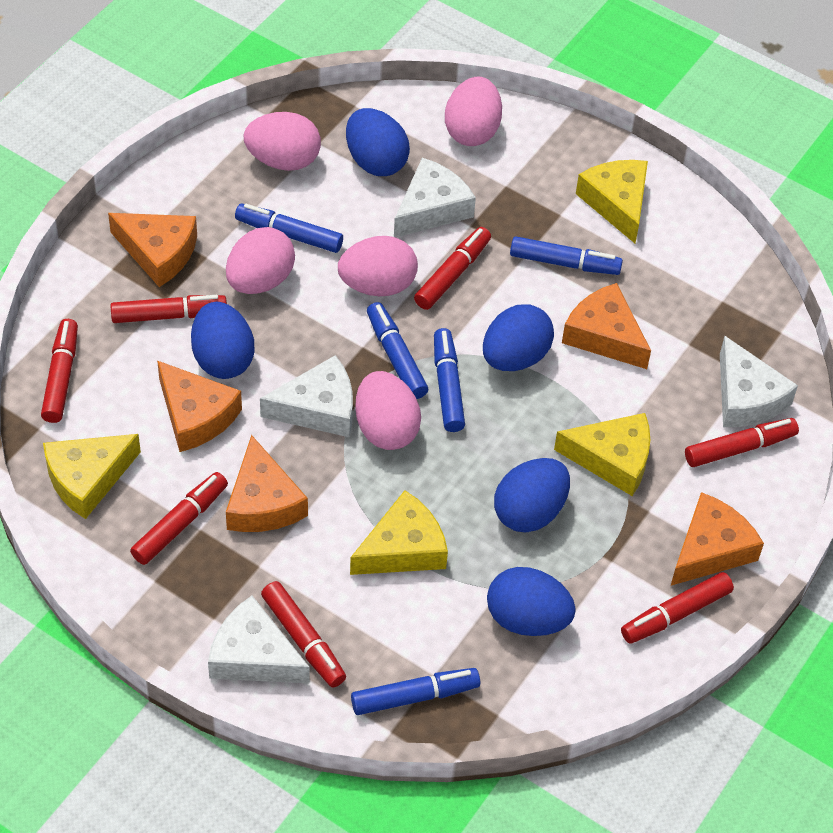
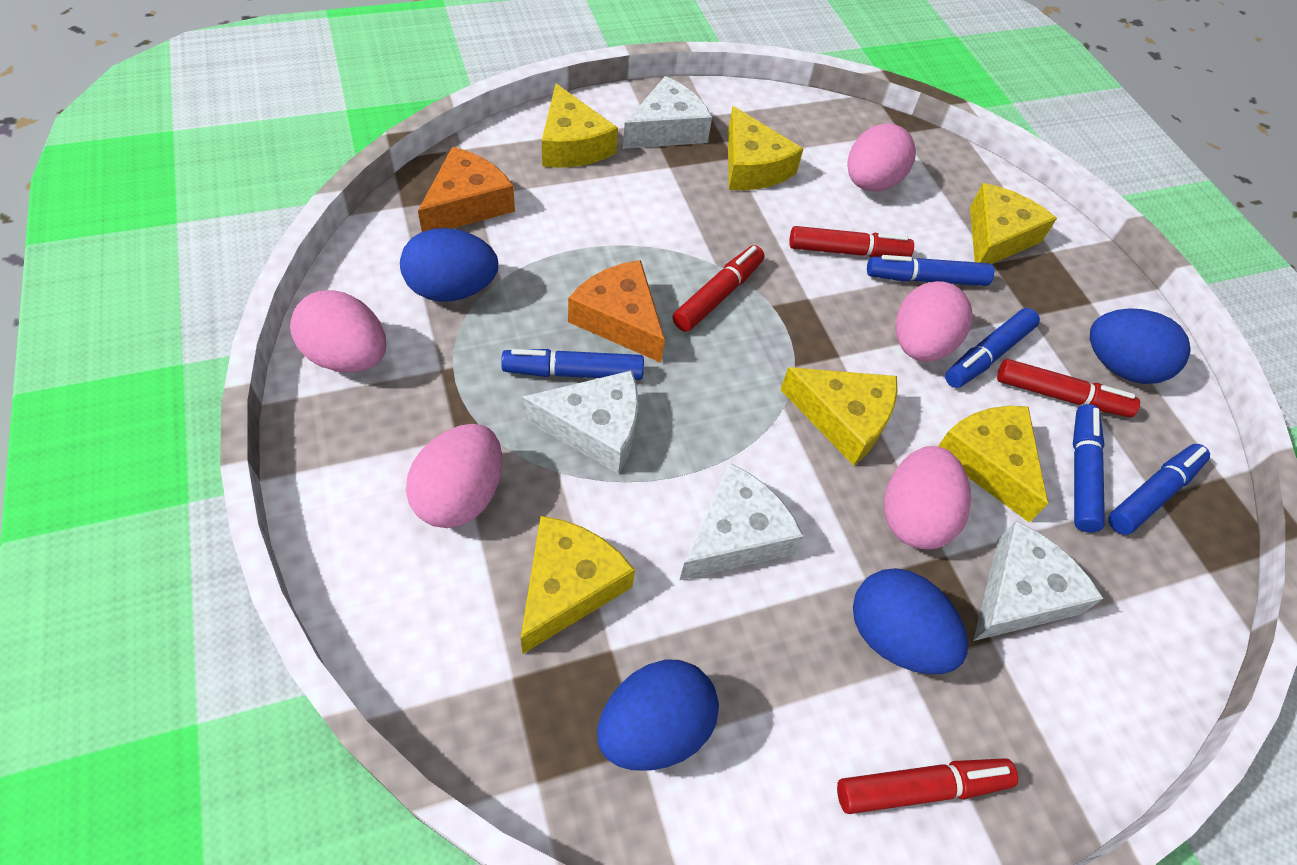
blue egg: [191,302,254,379] [346,108,410,176] [483,304,554,371] [487,567,576,636] [494,458,570,532] = 5 -> [400,228,498,302] [597,660,719,771] [853,568,968,674] [1090,308,1191,384] = 4
orange cheese: [108,213,197,287] [157,361,242,452] [226,435,308,532] [562,283,651,369] [671,492,764,586] = 5 -> [418,147,515,232] [568,260,665,363] = 2
red marker: [41,319,78,423] [111,295,227,323] [130,472,228,565] [261,581,346,688] [414,227,491,310] [621,572,734,643] [685,418,799,467] = 7 -> [672,245,765,332] [789,226,914,257] [837,758,1018,814] [997,359,1140,417] = 4
yellow cheese: [43,434,141,519] [350,490,448,575] [554,413,650,496] [576,160,648,243] = 4 -> [521,516,635,654] [542,84,618,168] [728,106,803,190] [780,367,898,466] [938,406,1048,523] [970,183,1057,264] = 6

